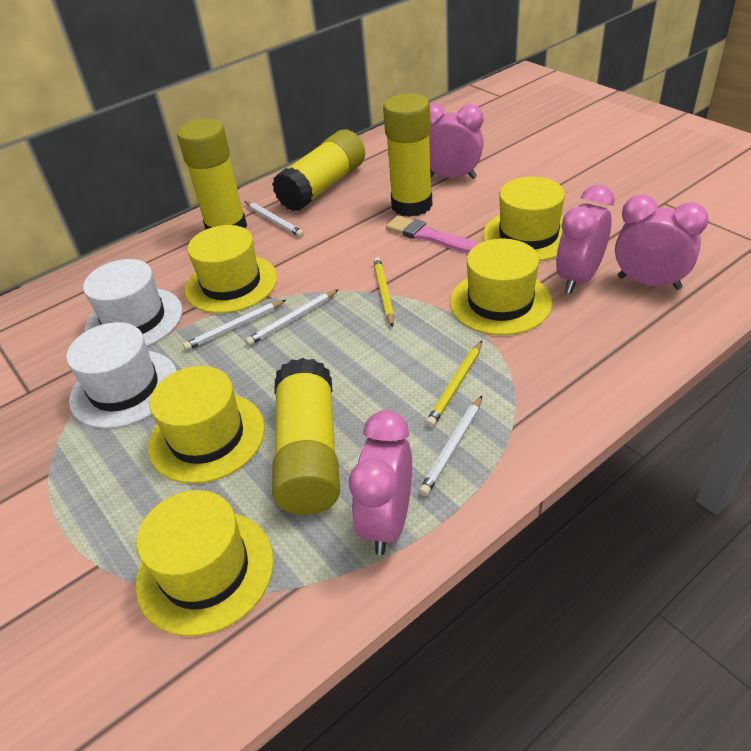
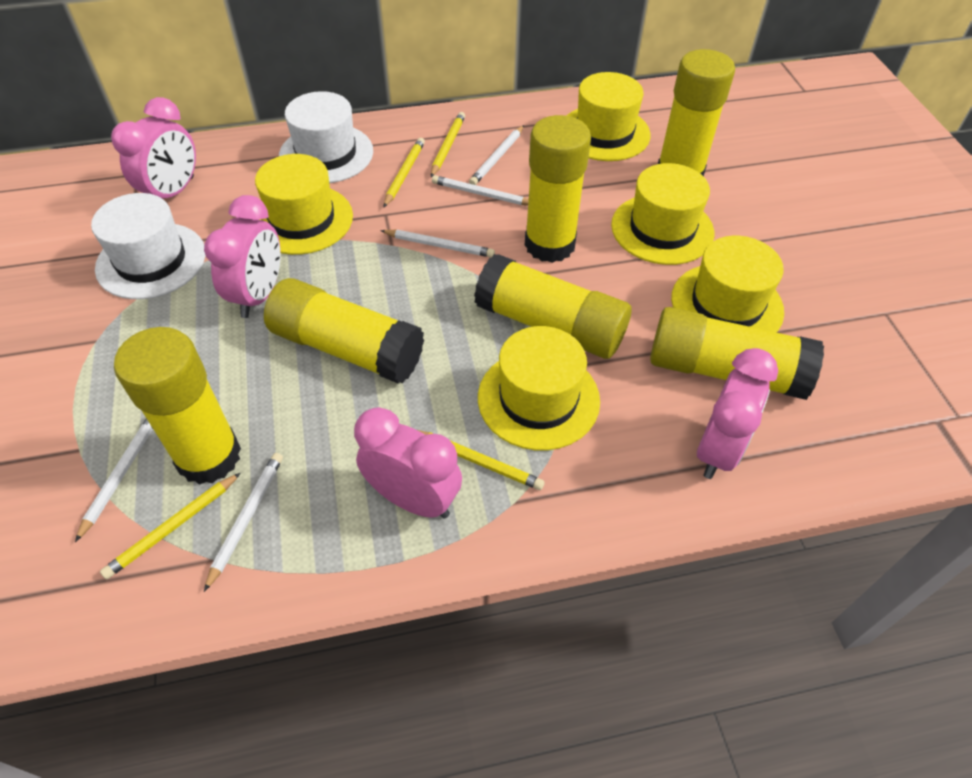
pink brush: [386,216,479,253] = 1 -> none = 0
white pencil: [183,300,286,351] [245,201,304,237] [245,289,339,346] [419,396,482,496] = 4 -> [75,418,153,542] [204,453,283,592] [380,230,495,258] [432,175,529,205] [469,125,524,185] = 5
yellow glue stick: [177,119,247,230] [272,130,365,211] [272,358,340,515] [383,93,432,217] = 4 -> [114,327,241,485] [264,278,424,383] [474,254,632,359] [525,115,591,263] [650,307,824,400] [658,49,735,177] = 6
yellow pencil: [373,257,394,327] [426,341,482,427] = 2 -> [100,473,241,579] [384,138,425,207] [418,430,545,490] [431,112,465,177] = 4

